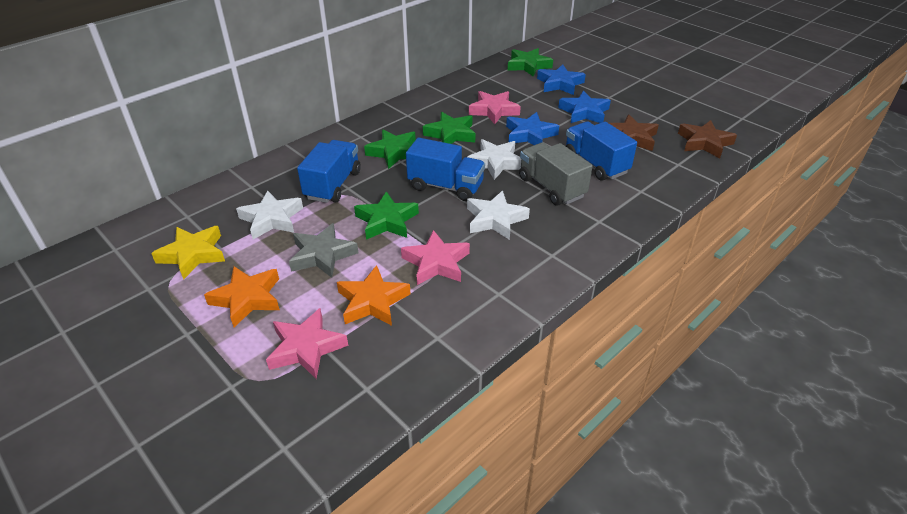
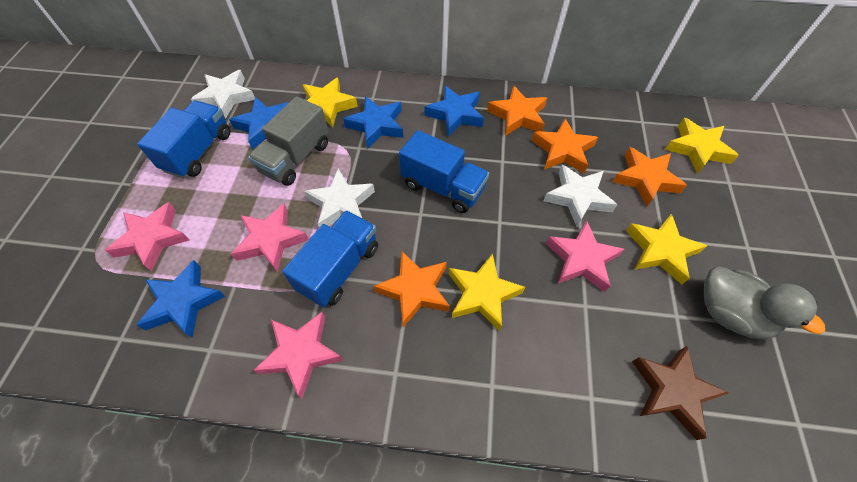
blue star: [506,112,559,145] [537,64,586,95] [558,91,611,123] = 3 -> [137,260,226,338] [229,97,289,149] [343,96,404,149] [425,85,484,136] = 4
brown star: [609,115,659,151] [678,120,737,158] = 2 -> [632,346,729,440] = 1
green star: [354,191,419,240] [364,130,416,169] [423,112,476,144] [507,48,553,77] = 4 -> none = 0
grey duck: none = 0 -> [704,267,825,339] = 1
grey star: [289,223,358,278] = 1 -> none = 0
orange star: [204,266,280,327] [337,265,411,326] = 2 -> [374,251,450,328] [487,86,547,136] [531,119,598,173] [612,147,687,206] = 4
pink star: [266,308,348,379] [401,230,470,285] [469,91,521,124] = 3 -> [105,202,189,271] [231,203,309,272] [253,312,344,398] [546,221,624,292] = 4
yellow star: [151,226,225,280] = 1 -> [302,77,358,128] [449,253,525,331] [626,214,707,284] [665,118,739,174] = 4

